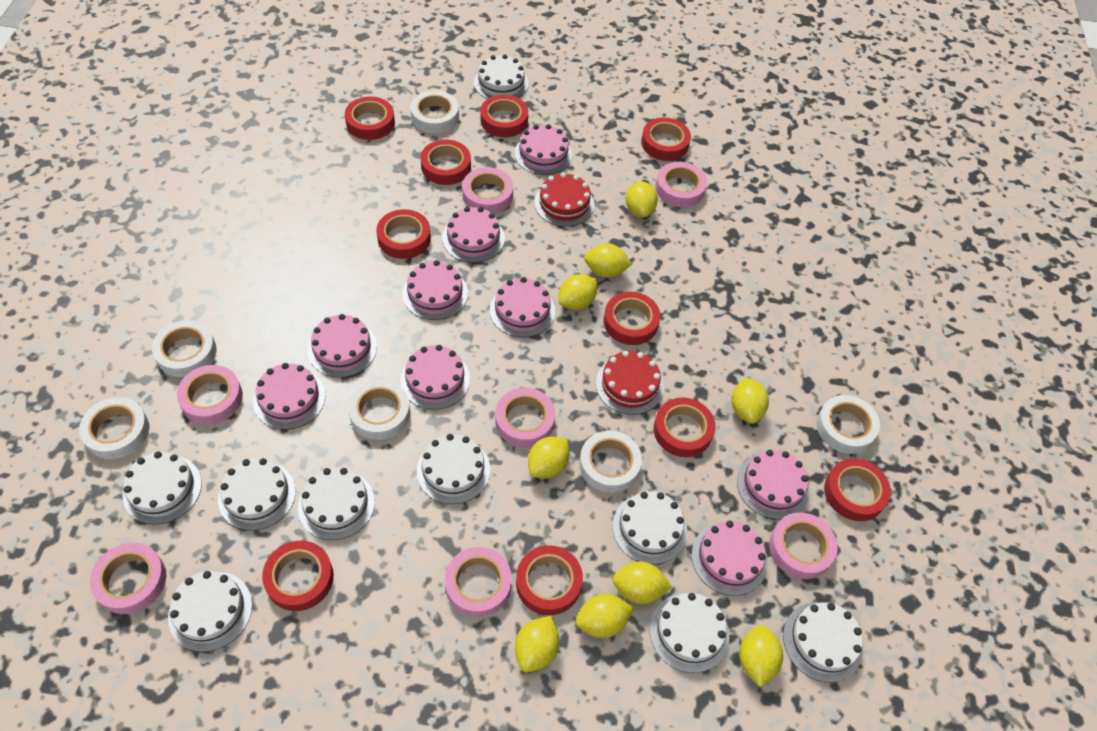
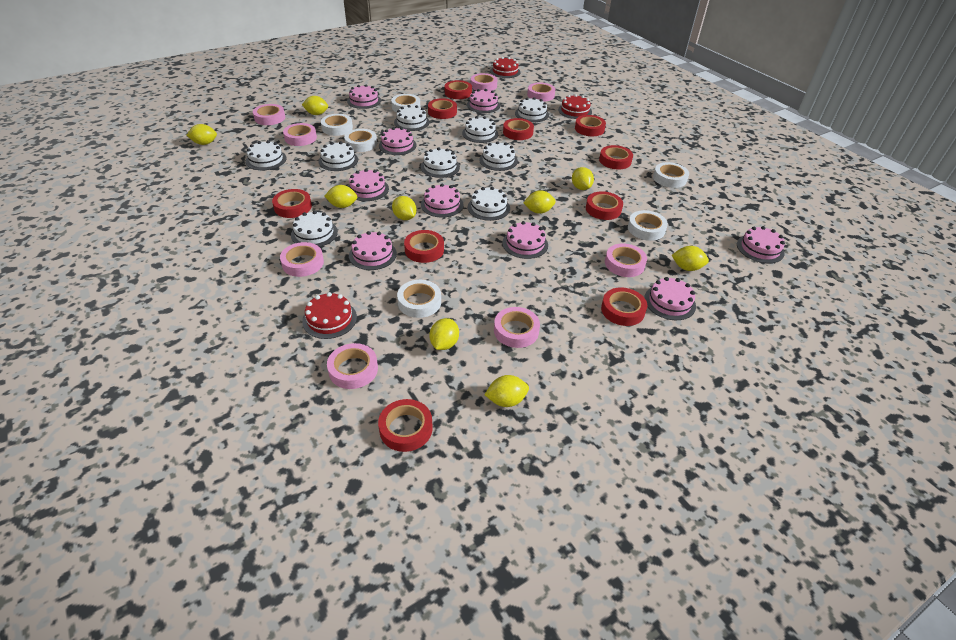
pink tape: [90,543,166,614] [177,365,243,424] [445,547,512,617] [462,167,513,214] [495,388,555,447] [656,162,707,207] [769,512,838,579] = 7 -> [253,104,285,125] [280,242,324,277] [283,123,317,146] [327,343,378,389] [471,73,497,91] [494,307,540,348] [527,82,555,102] [605,243,647,277] = 8
red cake: [534,172,595,227] [596,351,664,415] = 2 -> [302,292,357,339] [490,57,520,78] [558,94,592,119] = 3

